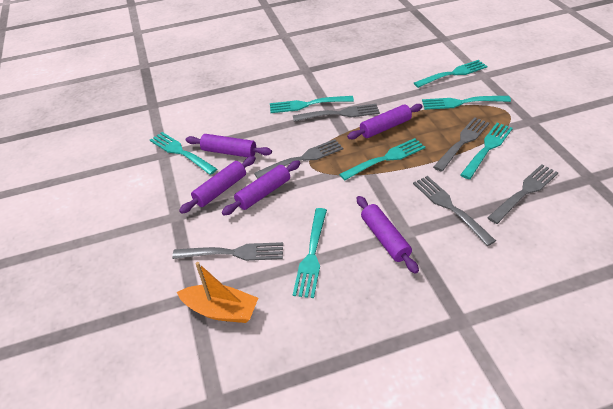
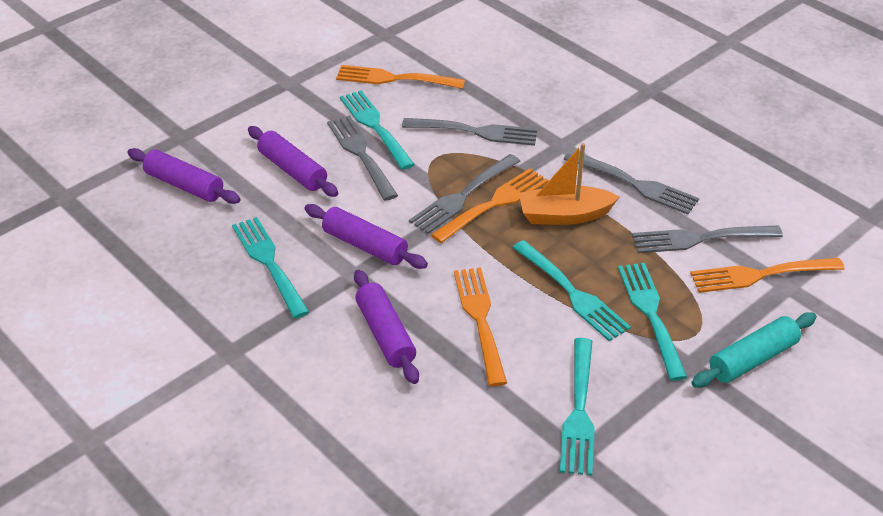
grey fork: [172,242,283,261] [254,139,343,179] [293,104,380,122] [413,176,496,246] [433,117,490,172] [487,164,559,224] = 6 -> [327,115,398,201] [402,118,538,146] [409,154,521,234] [563,151,699,214] [632,225,783,253] = 5
orange fork: none = 0 -> [336,65,465,89] [431,168,549,243] [454,267,507,387] [690,258,845,293] = 4
purple rolling pin: [179,156,256,214] [186,134,272,157] [222,160,301,215] [347,104,423,139] [357,196,419,274] = 5 -> [127,148,240,204] [248,126,338,197] [304,204,428,269] [354,270,419,384] = 4
turquoise fork: [150,132,217,175] [270,96,354,113] [293,208,327,298] [339,138,426,180] [414,60,488,88] [422,96,511,110] [460,123,513,179] = 7 -> [232,217,309,319] [340,90,415,170] [512,240,631,341] [560,338,595,476] [618,263,687,381] = 5
turquoise rolling pin: none = 0 -> [691,312,817,388] = 1

